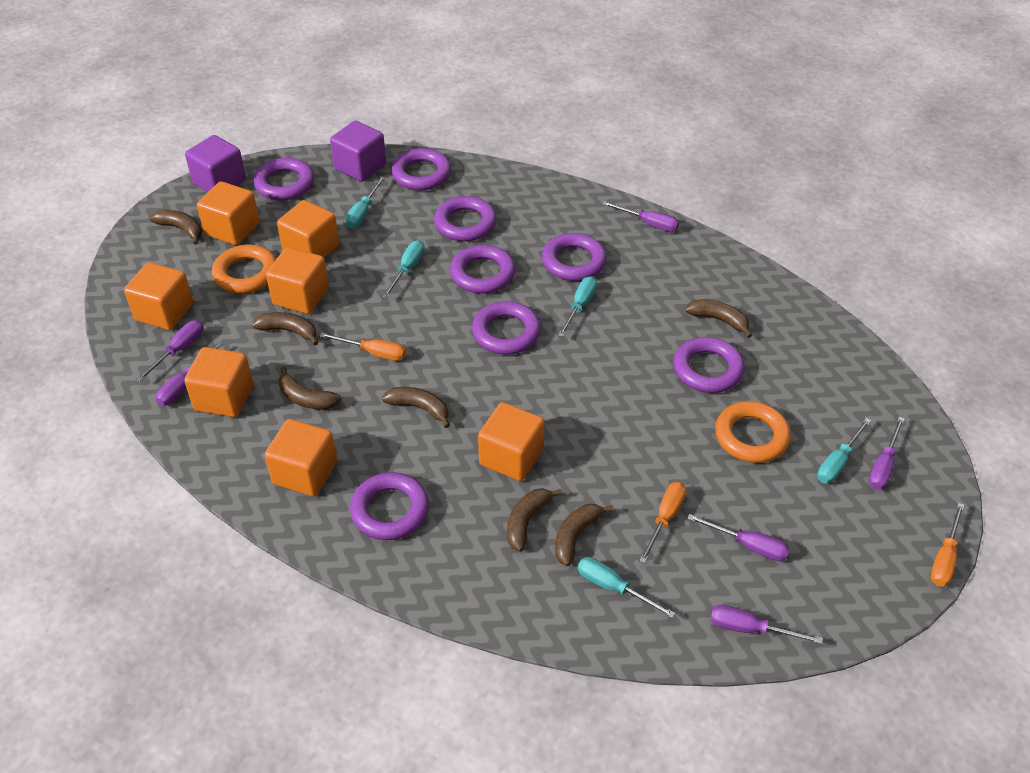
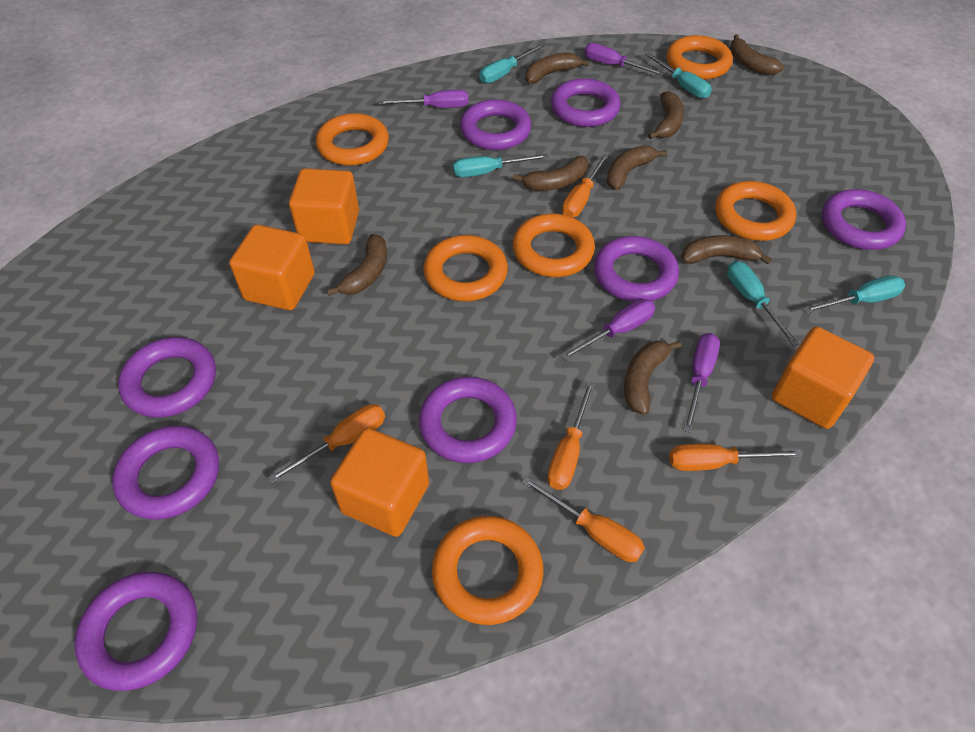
brown banana: [150,210,202,245] [252,312,318,345] [279,367,341,410] [382,387,450,428] [507,488,562,551] [555,504,613,566] [685,300,752,338] = 7 -> [327,234,387,296] [513,156,588,191] [525,52,589,84] [607,145,667,190] [624,341,682,415] [648,91,684,139] [681,235,772,264] [730,34,784,75] = 8
orange cube: [124,262,193,330] [184,347,253,417] [197,181,260,245] [265,419,337,496] [266,247,329,314] [277,200,339,258] [478,402,544,481] = 7 -> [229,225,315,310] [289,168,359,244] [330,428,429,537] [772,327,874,429] = 4
orange ring: [212,245,276,293] [715,401,791,463] = 2 -> [316,113,389,166] [423,235,508,301] [432,516,543,625] [513,214,595,277] [666,35,733,80] [715,181,796,241] = 6
orange screwdriver: [320,333,406,361] [639,482,686,563] [930,503,964,587] = 3 -> [268,404,385,483] [522,476,645,562] [548,381,595,490] [562,154,609,217] [669,444,802,471] = 5
purple cube: [185,135,246,192] [330,121,386,182] = 2 -> none = 0
purple screwdriver: [136,320,204,382] [156,342,223,406] [602,201,679,232] [687,514,790,561] [710,605,823,644] [869,417,905,490] = 6 -> [379,90,468,108] [561,299,655,360] [584,43,664,76] [683,333,720,433] = 4

